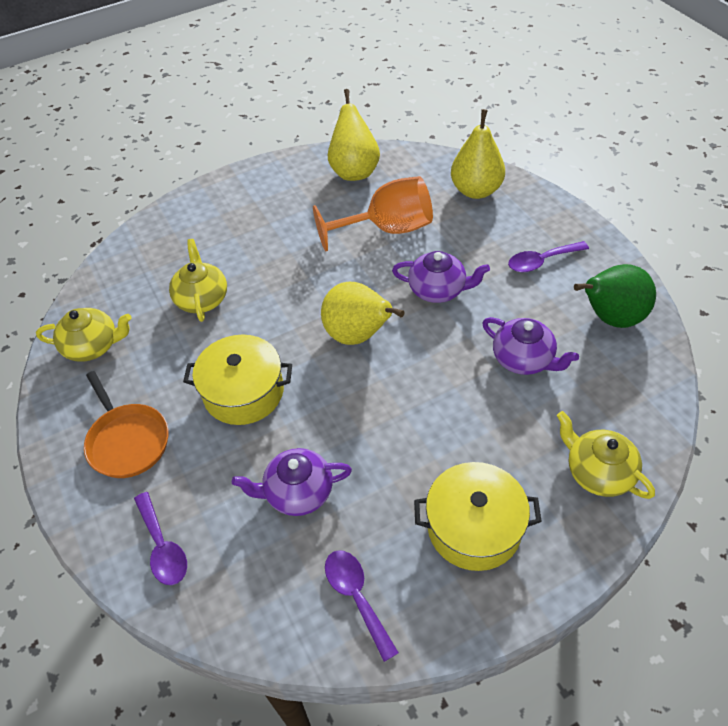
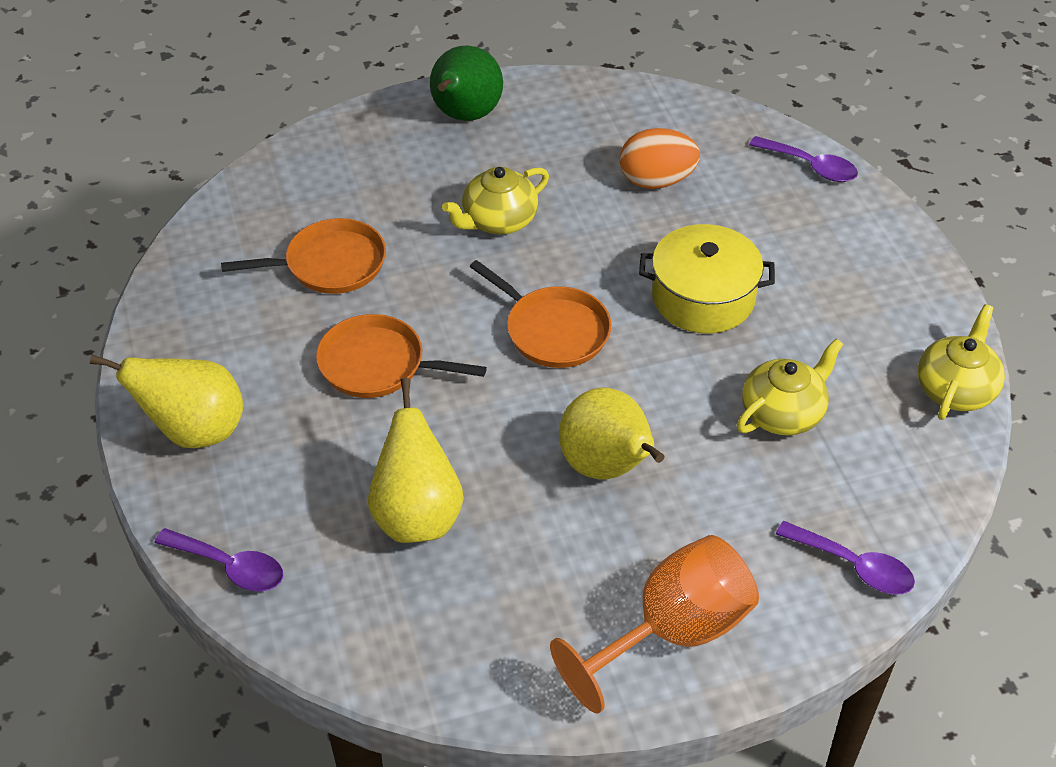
orange egg: none = 0 -> [620,128,700,189] = 1
orange pan: [84,371,169,478] = 1 -> [221,218,386,294] [316,314,487,398] [470,260,612,368] = 3
purple teapot: [232,448,352,516] [392,251,490,303] [482,317,579,375] = 3 -> none = 0
yellow pot: [183,335,292,425] [414,462,542,571] = 2 -> [639,224,775,333] = 1

